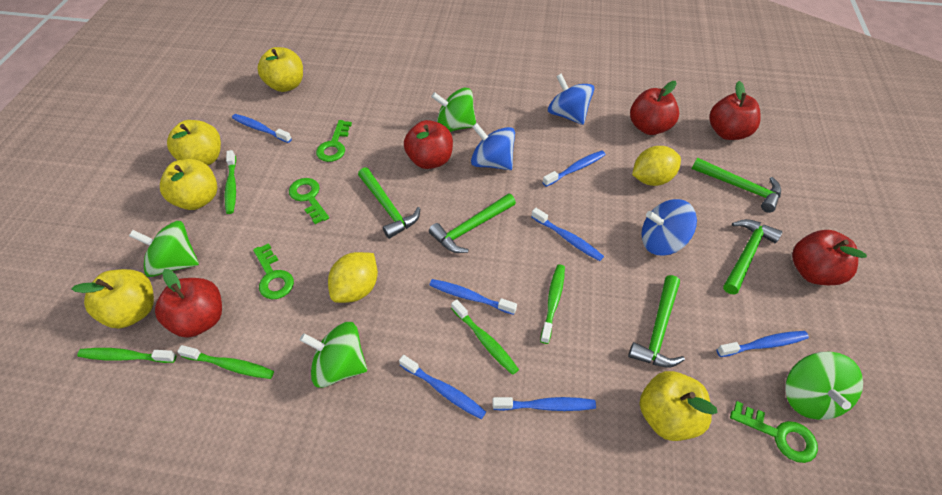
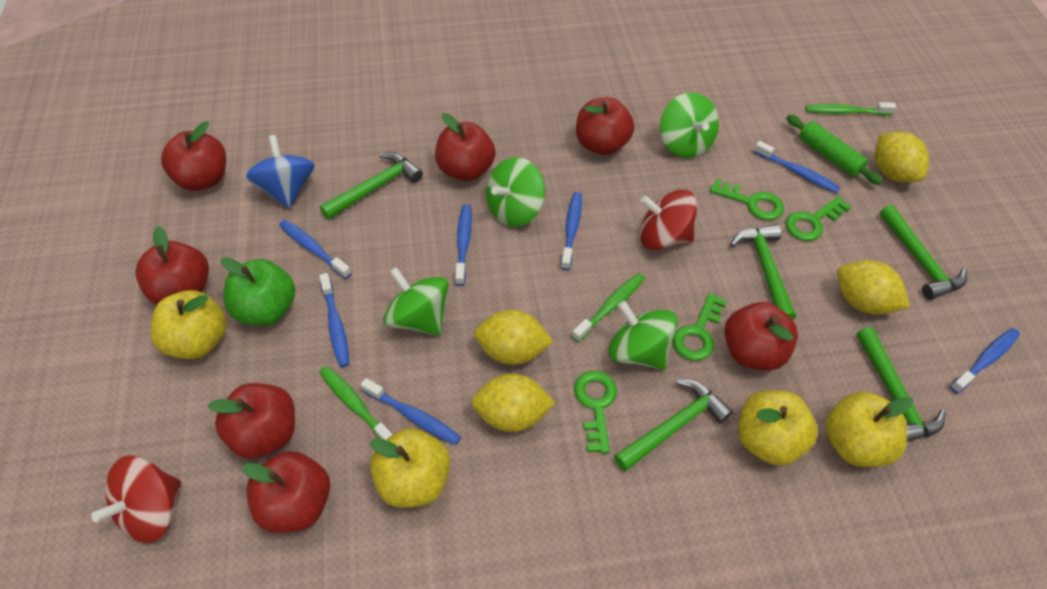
blue spinning top: [471,123,515,170] [548,73,594,125] [641,199,697,256] = 3 -> [245,135,315,209] = 1
green apple: none = 0 -> [221,257,295,326] = 1
green rolling pin: none = 0 -> [786,115,882,185] = 1
green toothbrush: [77,348,176,363] [177,345,274,379] [225,150,236,214] [451,299,519,375] [540,265,565,344] = 5 -> [319,366,393,440] [572,273,645,342] [805,102,896,115] = 3
red apple: [155,269,222,338] [404,120,453,169] [630,81,679,135] [709,81,760,140] [792,230,867,285] = 5 -> [135,226,209,305] [161,121,226,191] [207,383,295,459] [241,451,330,533] [435,113,496,181] [576,97,634,155] [725,302,798,371] = 7
red spinning top: none = 0 -> [91,455,181,543] [640,190,697,250] = 2
yellow apple: [71,269,154,328] [160,159,217,210] [167,120,221,165] [257,47,303,92] [640,371,718,441] = 5 -> [151,290,227,359] [370,428,450,508] [738,390,818,466] [825,392,914,467] = 4
yellow lemon: [328,252,378,303] [632,146,681,186] = 2 -> [471,373,555,432] [474,310,553,365] [837,260,910,315] [875,132,929,182] = 4

